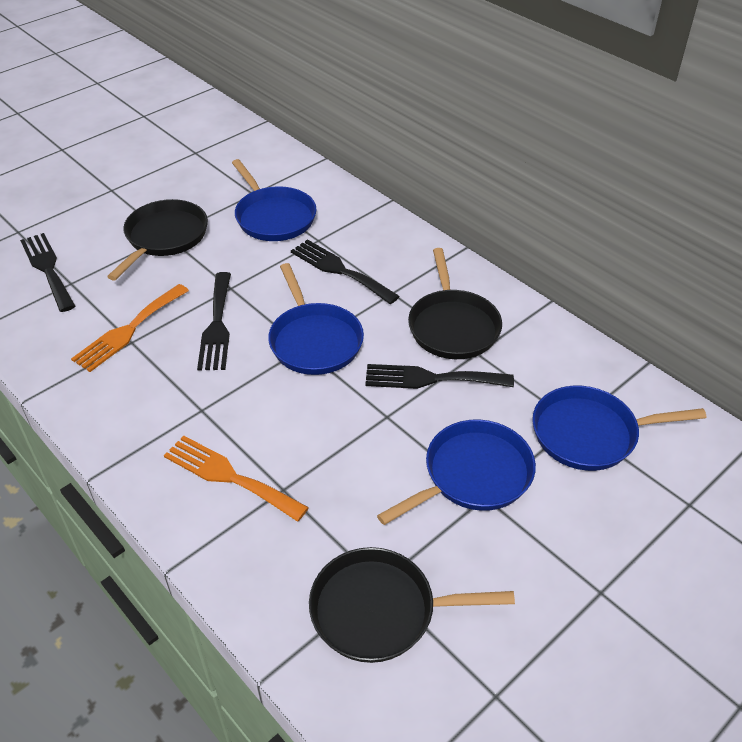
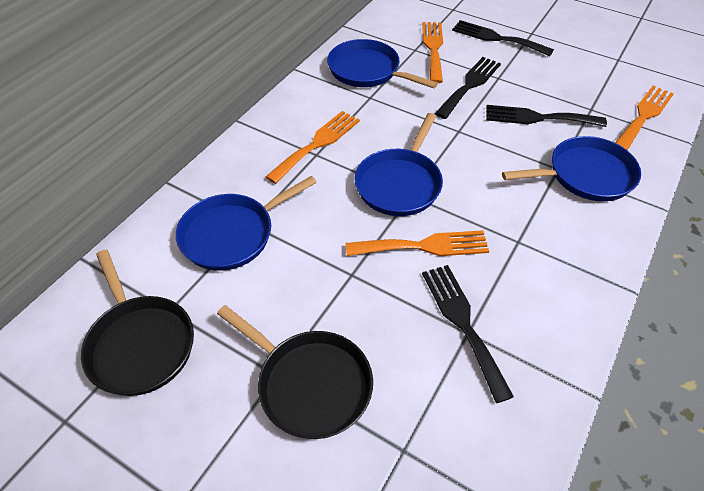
black pan: [107,199,208,281] [309,547,515,663] [408,248,502,359] = 3 -> [81,250,194,396] [217,305,373,439] = 2
orange fork: [71,284,189,372] [164,435,309,522] = 2 -> [266,111,360,184] [346,230,489,256] [422,22,443,83] [615,86,674,150] = 4

